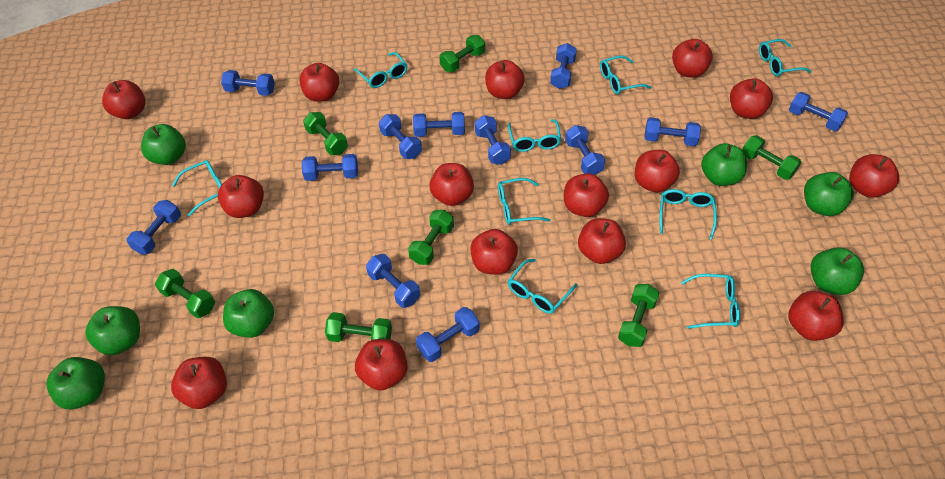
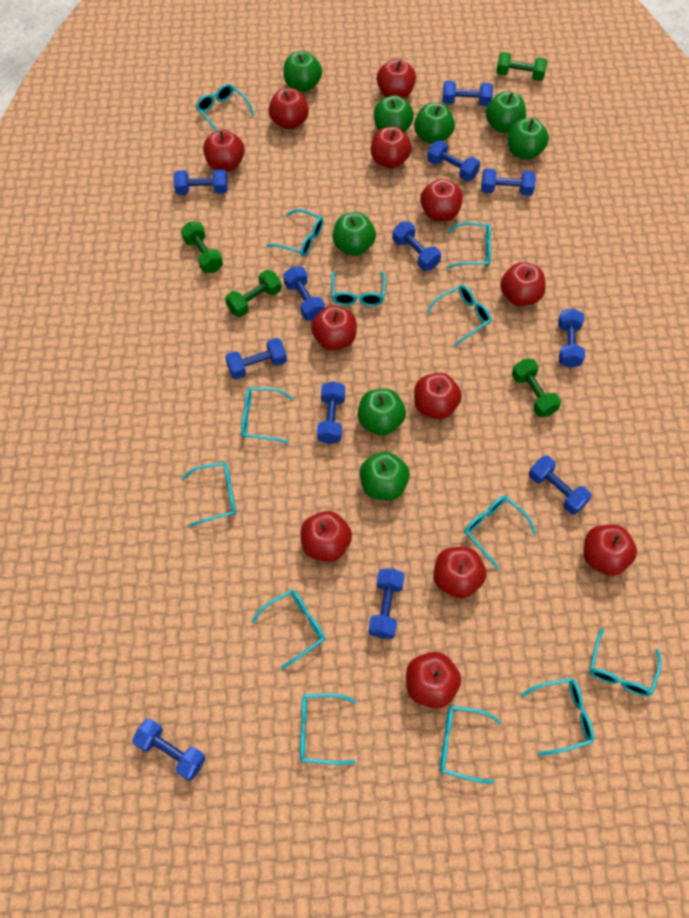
green apple: [47,357,105,409] [85,306,140,355] [141,124,186,165] [223,289,274,338] [701,143,747,186] [804,172,853,216] [810,247,864,295] = 7 -> [283,51,322,92] [333,212,376,256] [358,389,406,435] [360,452,410,500] [374,95,414,133] [414,103,455,144] [486,91,526,133] [508,118,549,160] = 8
green dumbbell: [155,269,215,318] [303,112,348,155] [325,312,392,342] [408,210,454,265] [439,35,485,72] [618,284,659,347] [742,135,801,180] = 7 -> [181,222,223,273] [225,270,282,317] [496,52,547,81] [512,359,561,417] = 4
red apple: [102,80,146,119] [171,357,227,409] [218,175,264,218] [299,63,339,102] [355,339,408,391] [429,163,474,206] [470,229,518,275] [485,60,525,99] [564,173,609,217] [578,218,626,264] [635,150,680,192] [672,39,713,78] [730,78,773,119] [788,291,844,341] [849,154,899,198] = 15 -> [203,130,245,171] [269,88,309,130] [301,511,352,562] [311,305,357,351] [371,127,412,168] [377,59,416,99] [406,652,461,709] [414,373,462,419] [420,179,463,221] [434,547,486,599] [500,262,546,306] [584,525,637,576] = 12
turquoise glasses: [172,160,222,216] [354,52,407,88] [498,178,550,225] [508,119,561,152] [508,259,577,314] [600,55,652,94] [659,189,717,239] [681,274,740,329] [759,39,812,76] = 9 -> [182,462,236,527] [196,84,254,131] [241,388,294,444] [251,589,325,669] [266,209,324,257] [300,693,356,765] [331,270,386,306] [426,285,491,346] [440,706,501,784] [447,222,491,268] [464,496,537,569] [521,678,594,755] [589,628,662,696] = 13

